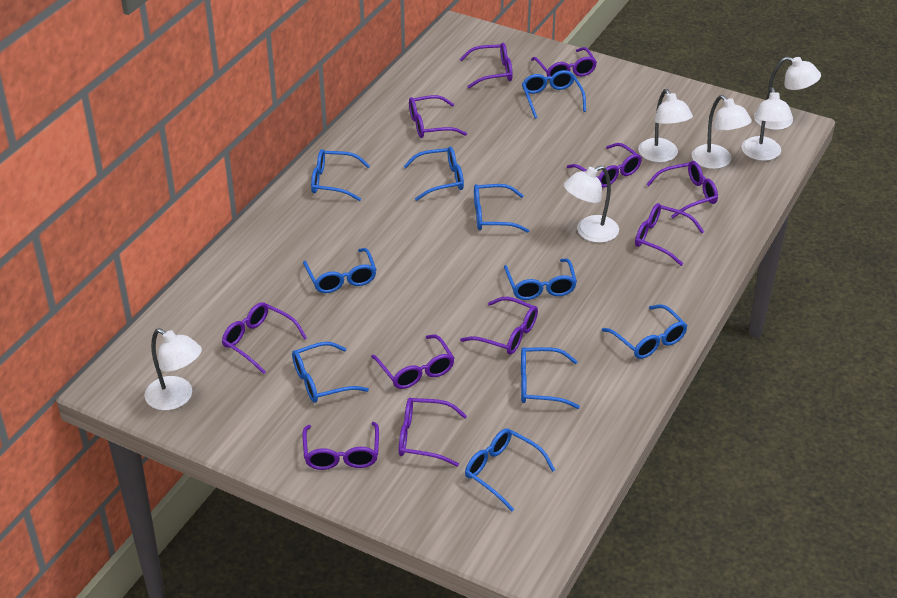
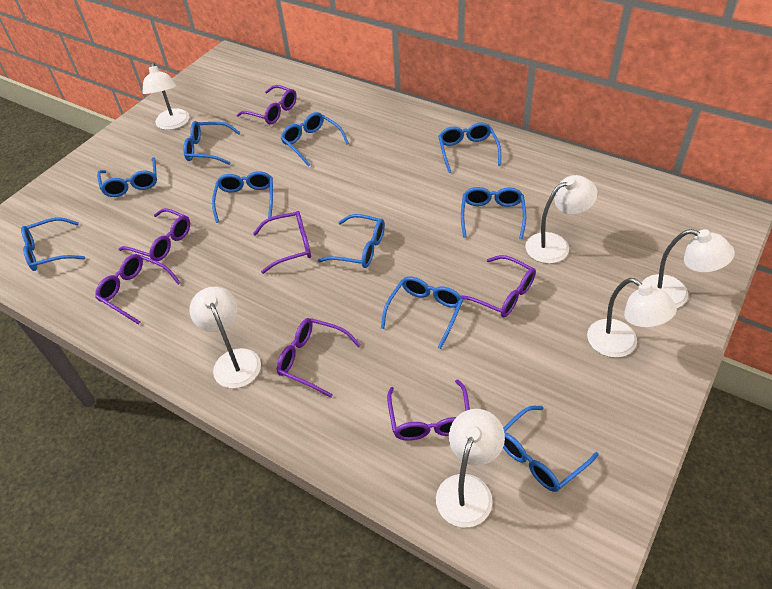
purple glasses: [222,302,307,374] [303,422,379,470] [371,335,454,389] [399,398,467,467] [409,95,467,138] [460,43,513,88] [460,297,538,354] [531,47,597,80] [567,143,642,188] [635,203,704,266] [646,161,718,218] = 11 -> [95,254,181,325] [119,208,190,261] [237,85,297,124] [253,211,311,274] [277,318,361,398] [387,379,470,441] [461,255,536,317] = 7

